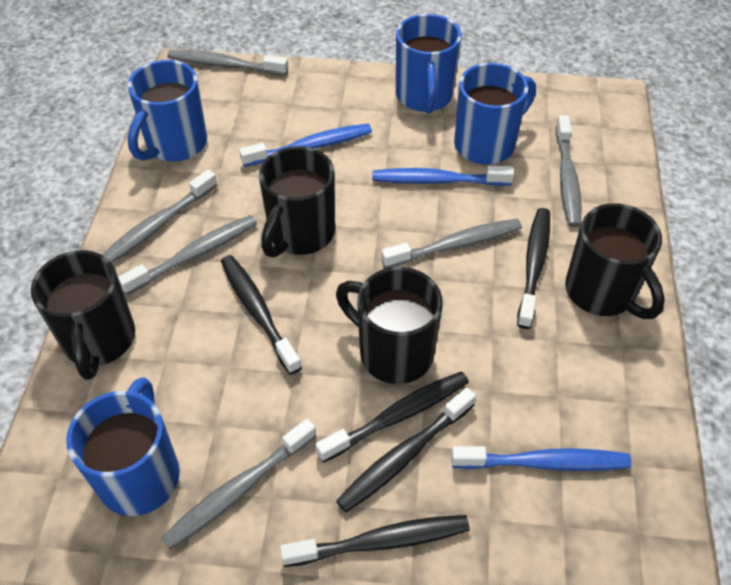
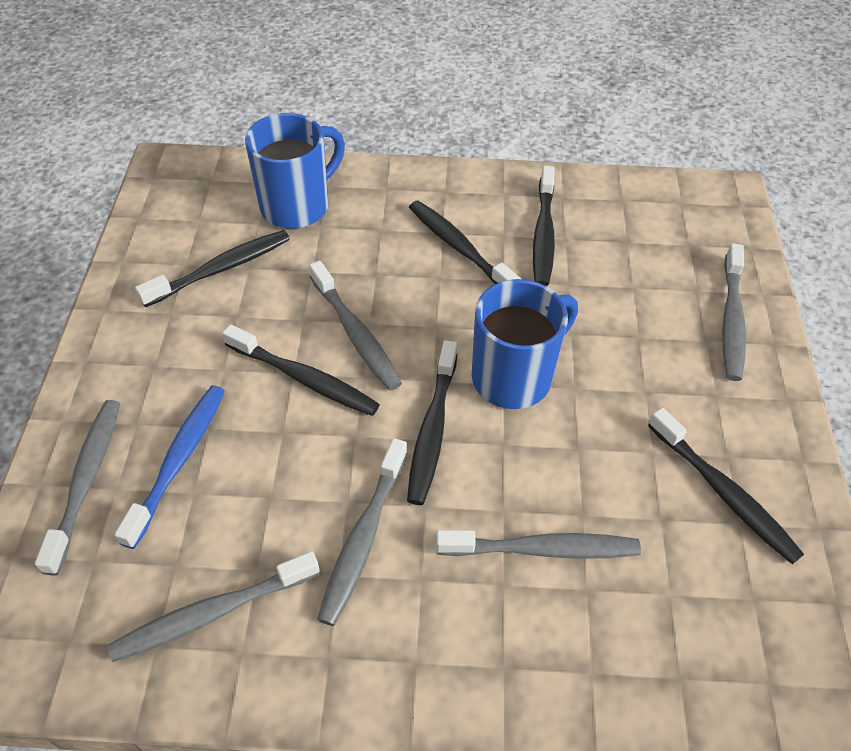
black mug: [31,250,135,380] [259,146,335,258] [336,267,443,384] [565,203,665,319] = 4 -> none = 0
black toothbrush: [221,255,302,375] [280,515,470,567] [315,371,469,463] [336,387,476,513] [517,208,550,329] = 5 -> [135,230,290,307] [222,324,380,416] [407,340,457,505] [409,201,521,284] [533,166,555,286] [648,408,804,564] = 6
blue mug: [66,378,180,516] [128,60,207,161] [396,14,461,114] [454,63,536,165] = 4 -> [245,113,345,229] [472,279,578,409] = 2
blue toothbrush: [239,124,372,167] [372,166,514,186] [451,446,631,471] = 3 -> [114,385,225,549] = 1

